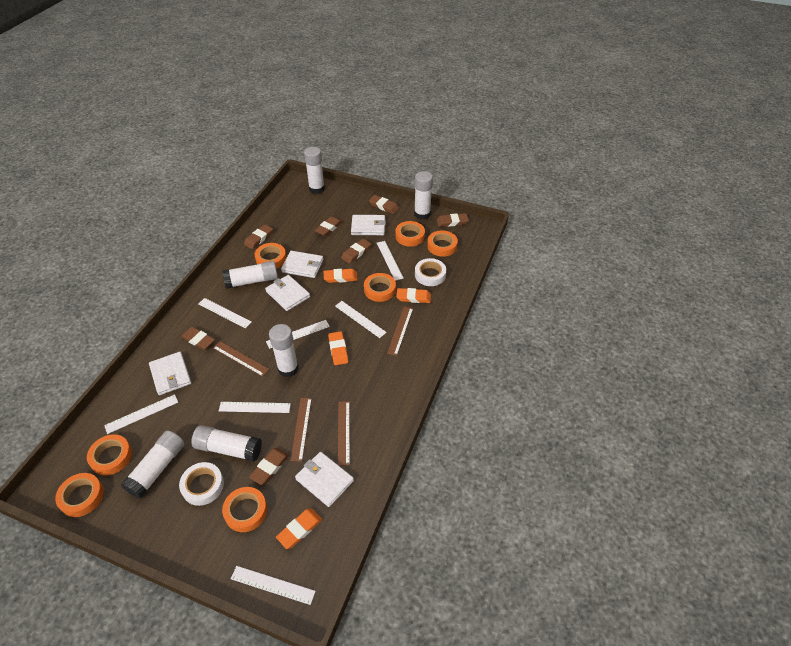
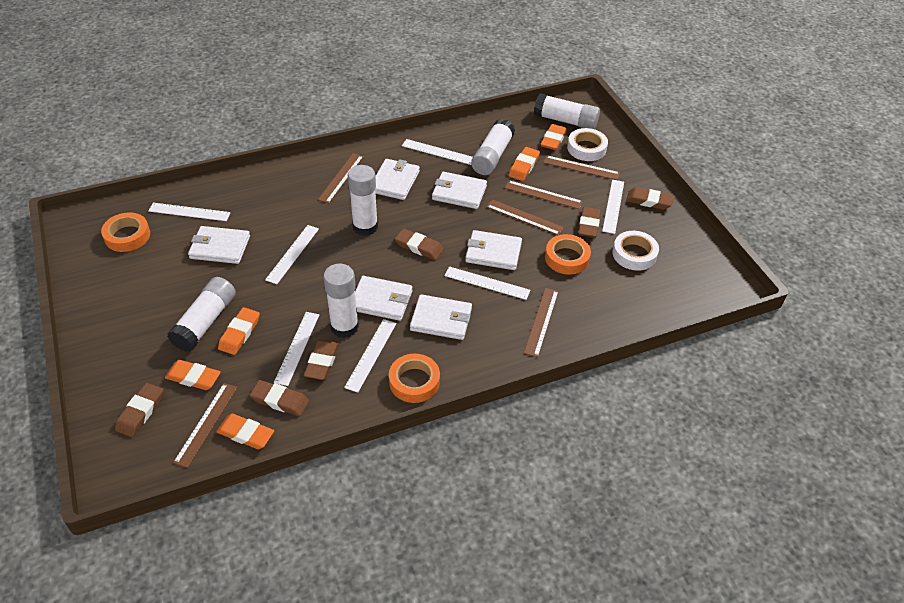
brown eraser: [181,327,215,350] [244,224,273,249] [249,448,289,485] [314,216,342,236] [341,239,371,264] [369,195,399,214] [437,213,469,227] = 7 -> [115,383,163,437] [250,380,309,416] [304,340,339,380] [395,229,444,260] [578,207,601,238] [626,187,674,210] = 6
brown ruler: [213,341,269,377] [290,398,312,462] [338,401,350,466] [387,307,413,356] = 4 -> [173,383,238,468] [318,153,364,203] [486,199,564,235] [505,180,583,209] [524,288,559,357] [543,155,620,180] = 6
orange eraser: [276,508,322,549] [324,269,358,283] [328,331,348,365] [396,288,431,303] = 4 -> [165,360,221,390] [216,414,274,449] [218,307,260,355] [509,147,540,181] [540,124,567,150] = 5
orange tape: [55,473,104,517] [87,434,132,475] [222,487,267,532] [254,243,287,268] [364,273,396,302] [395,221,425,247] [427,230,458,257] = 7 -> [101,212,150,252] [389,354,440,403] [545,234,591,275] = 3
white glue stick: [121,430,185,499] [191,425,262,462] [222,261,278,289] [269,324,299,377] [304,147,325,194] [414,171,433,220] = 6 -> [167,277,236,352] [323,264,359,338] [348,165,378,236] [471,119,515,175] [534,93,600,129] = 5
white wallet: [149,352,191,395] [265,275,310,311] [281,251,323,278] [295,452,354,507] [351,215,386,235] = 5 -> [188,226,250,264] [355,276,413,321] [375,159,420,200] [410,294,472,340] [432,172,487,209] [465,230,522,270] = 6

